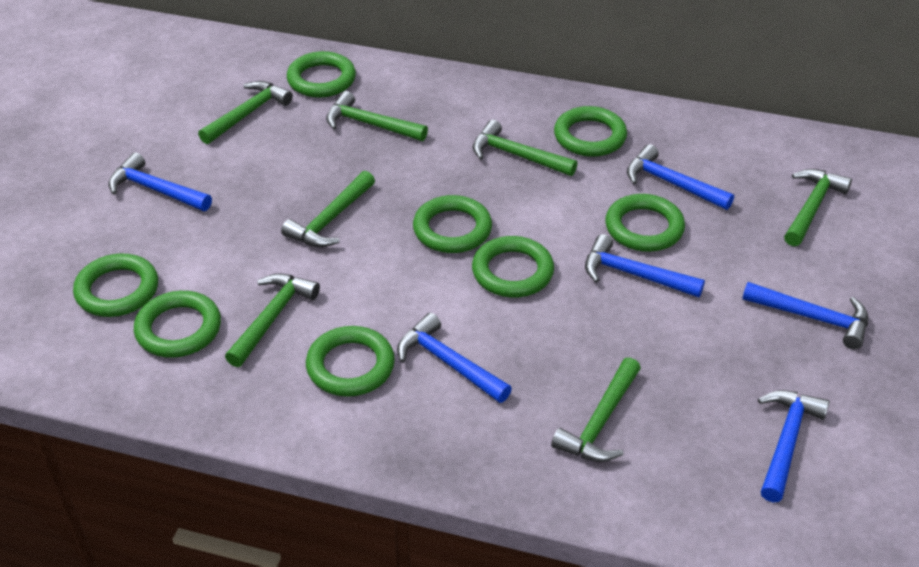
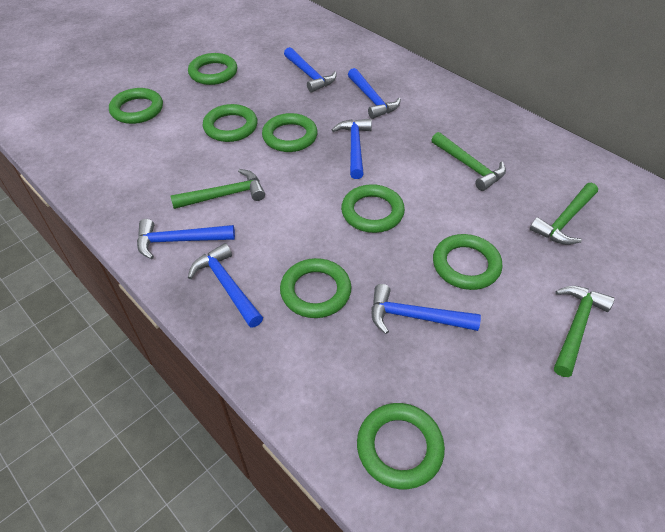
green hammer: [198,81,293,144] [225,273,320,367] [281,171,375,247] [326,91,428,141] [472,120,577,176] [551,357,641,462] [784,169,852,246] = 7 -> [170,169,265,209] [431,132,506,191] [530,183,598,245] [554,286,615,377] = 4

